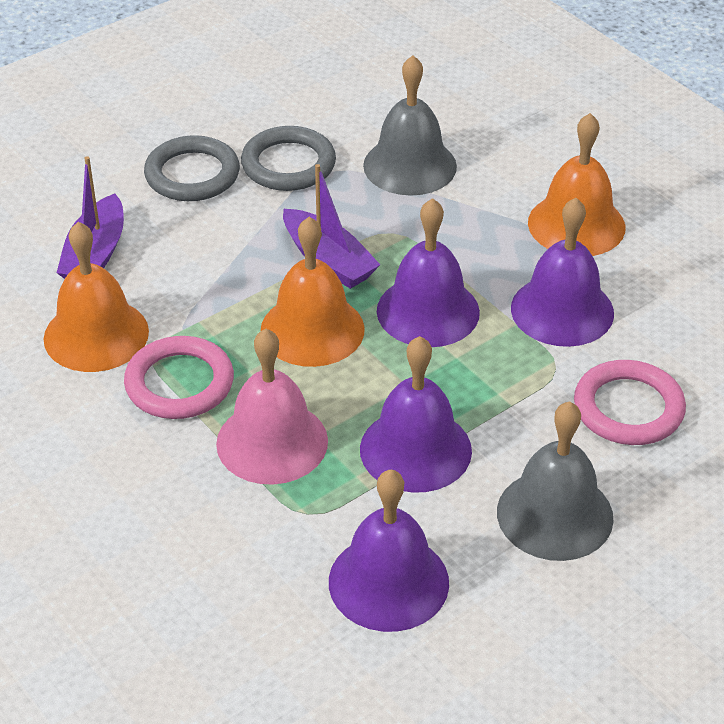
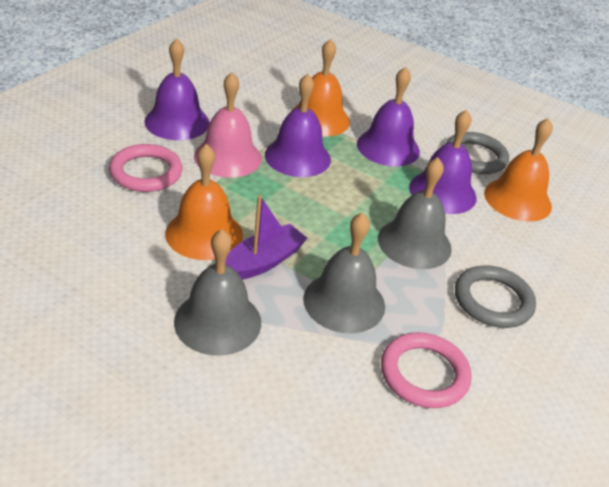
grey bell: [363,55,457,196] [497,401,614,561] = 2 -> [174,229,261,356] [303,212,385,333] [378,157,452,269] = 3
purple boat: [56,156,124,279] [283,164,380,289] = 2 -> [225,195,308,280] = 1

